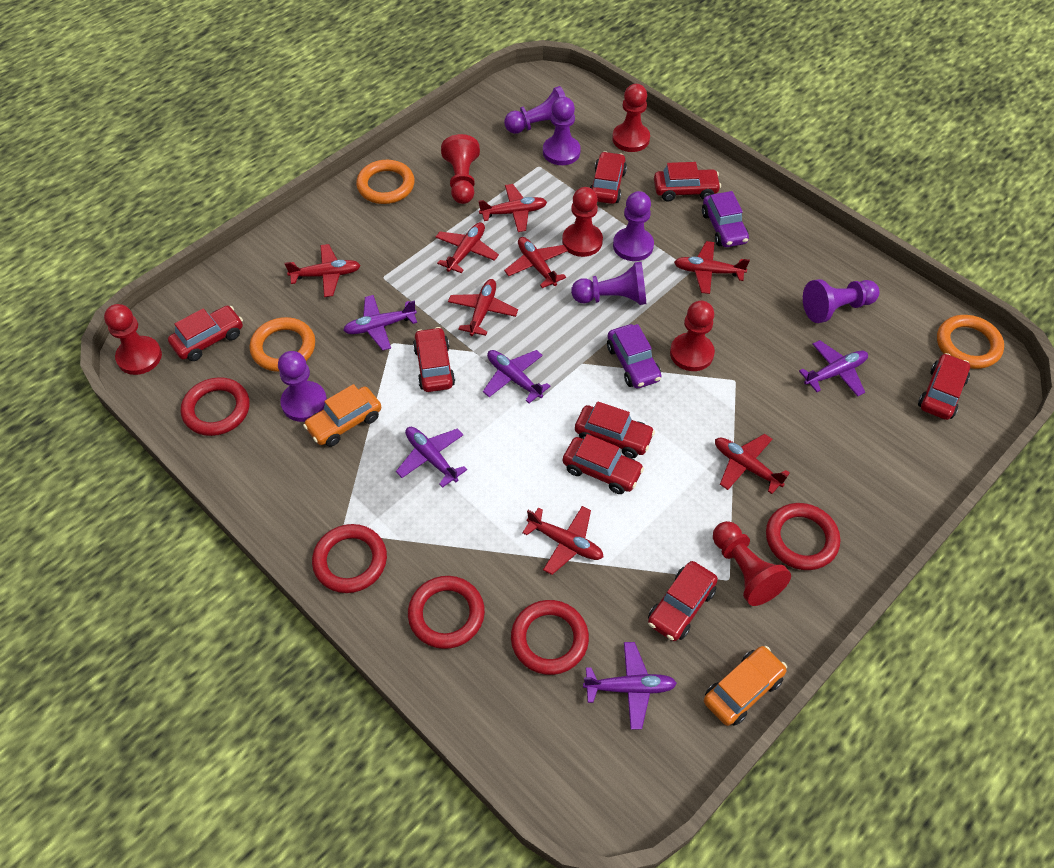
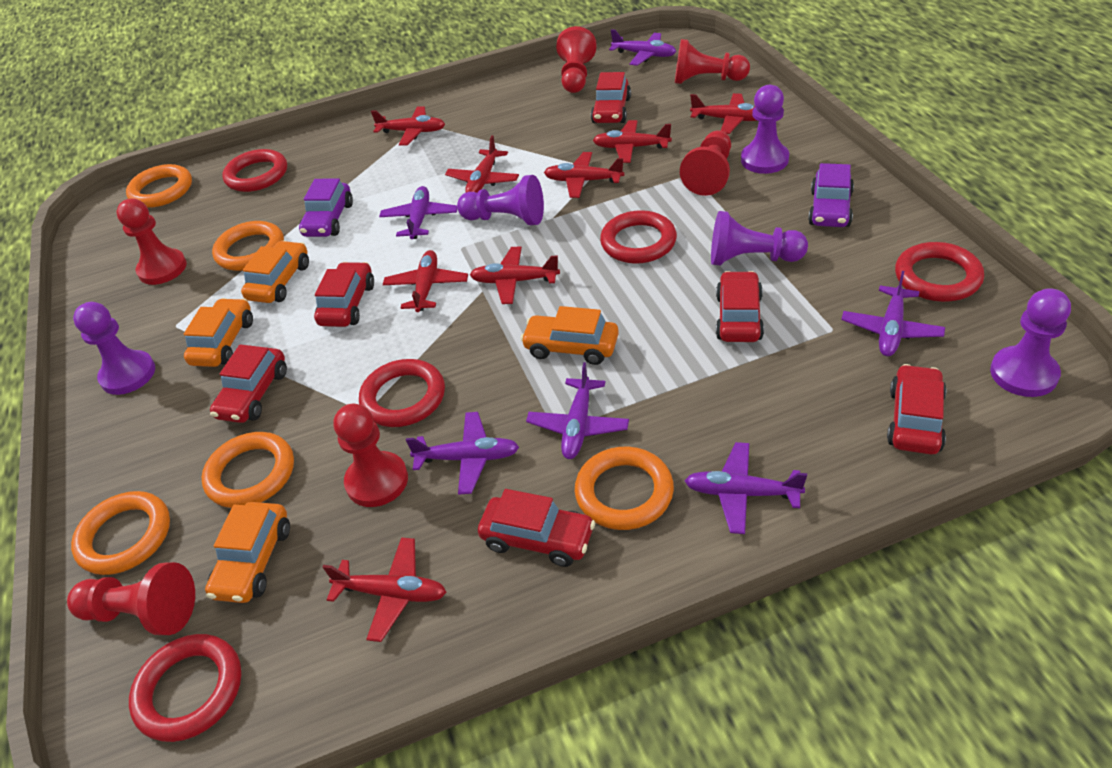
orange car: [303,384,381,447] [704,646,787,726] = 2 -> [184,298,253,367] [205,502,290,603] [241,240,309,303] [520,306,619,365] = 4
orange ring: [249,317,315,372] [356,160,415,204] [937,315,1004,369] = 3 -> [71,491,170,575] [126,164,192,208] [202,432,294,508] [212,221,284,271] [575,447,674,530] = 5
purple pawn: [278,351,327,422] [504,86,566,134] [543,97,581,165] [571,262,646,305] [613,191,654,261] [803,279,880,323] = 6 -> [73,302,155,395] [457,175,544,225] [711,211,808,266] [741,85,789,174] [990,288,1071,397] = 5
purple plane: [343,295,417,351] [396,427,467,488] [483,350,551,403] [583,642,677,730] [799,340,868,397] = 5 -> [379,186,457,239] [406,412,519,495] [526,362,629,459] [609,29,676,66] [685,442,807,534] [841,271,945,356] = 6
red car: [168,306,243,361] [413,327,455,392] [563,434,644,494] [575,401,655,458] [590,151,627,204] [648,561,718,641] [654,162,721,202] [918,353,970,420] = 8 -> [210,344,287,423] [314,262,374,327] [478,489,595,567] [591,72,631,123] [716,271,764,342] [887,364,947,454] = 6

